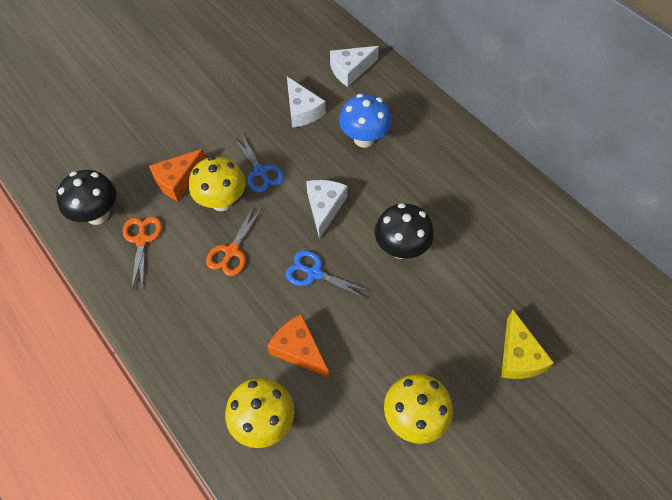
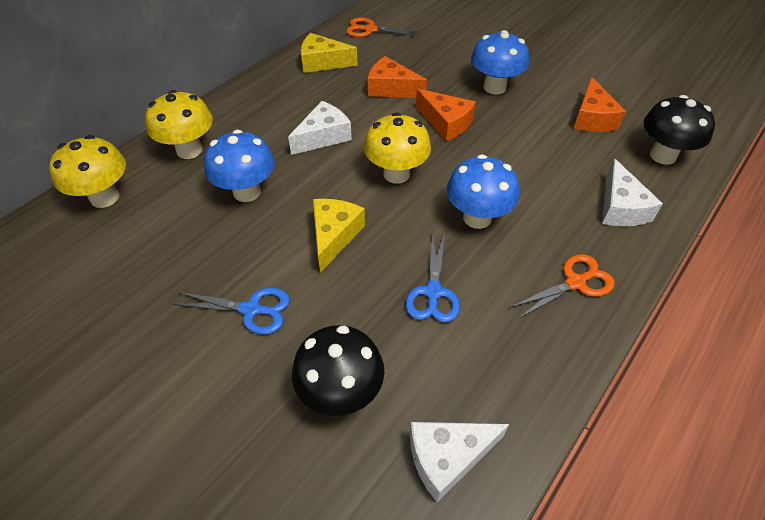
blue mushroom: [339,94,392,148] = 1 -> [204,130,275,202] [447,154,519,229] [471,30,529,94] = 3
orange cheese: [149,149,206,201] [268,314,329,378] = 2 -> [368,56,427,98] [416,89,476,141] [573,76,626,132] = 3
yellow cheese: [501,310,554,379] = 1 -> [301,33,358,73] [313,199,365,273] = 2

